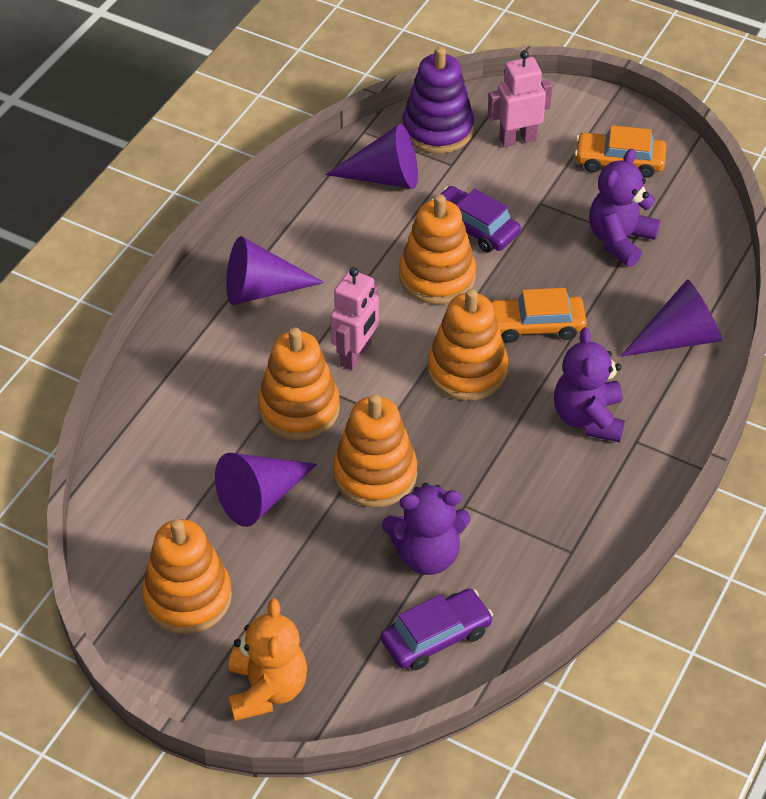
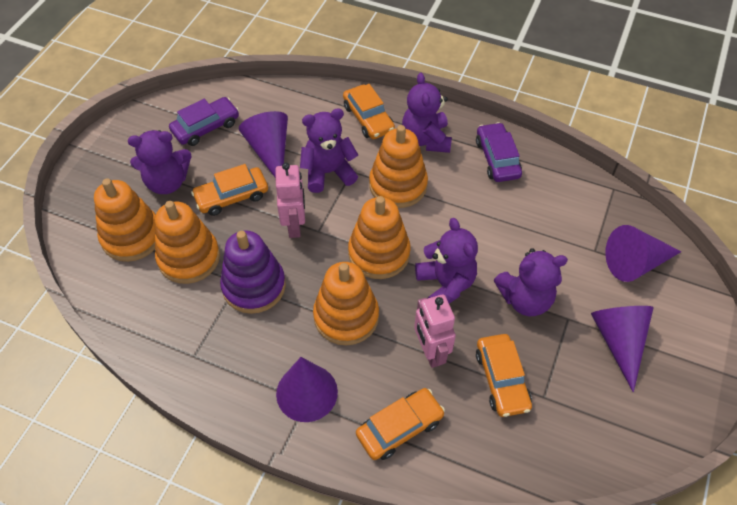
orange car: [491,288,587,343] [575,125,666,178] = 2 -> [191,164,268,216] [343,84,395,139] [356,388,445,460] [476,334,532,417] = 4
orange teddy bear: [228,599,307,722] = 1 -> none = 0
purple teddy bear: [382,483,471,575] [554,327,625,442] [589,149,660,267] = 3 -> [128,130,192,194] [300,108,358,193] [402,73,452,153] [415,218,478,304] [494,248,568,316] = 5

